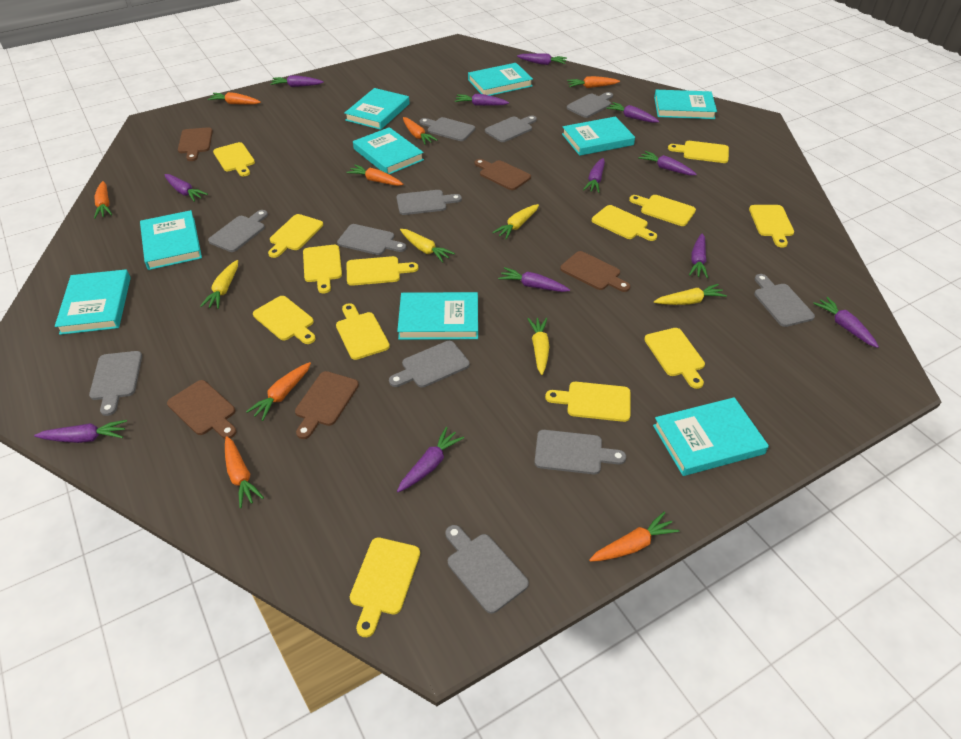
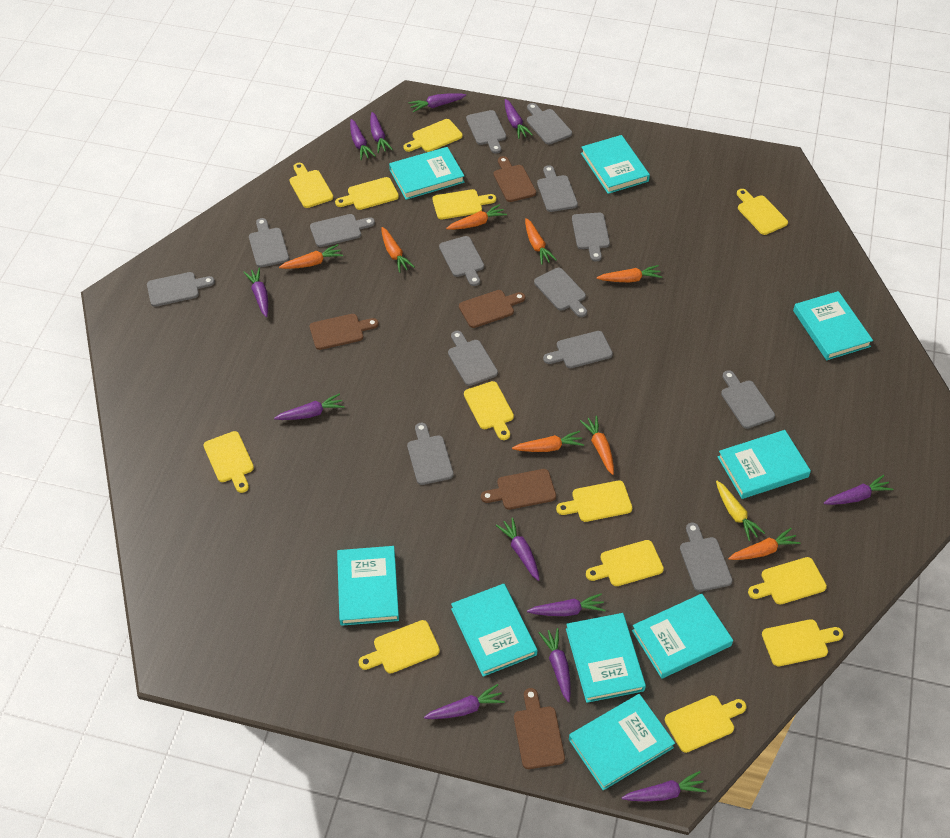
grey cutting board: [89,351,142,416] [208,210,268,252] [337,224,406,255] [389,341,470,388] [396,190,462,215] [420,117,475,141] [445,525,529,614] [485,115,537,142] [534,430,626,474] [567,92,613,118] [754,274,815,327] = 11 -> [147,272,215,307] [249,218,289,268] [310,214,375,247] [407,423,454,485] [439,236,484,286] [448,331,498,386] [466,110,506,154] [527,103,572,145] [534,268,587,317] [537,165,578,212] [543,331,613,368] [572,213,610,262] [680,523,733,592] [721,370,775,429] = 14
yellow carrot: [200,260,238,309] [400,229,455,263] [492,204,539,239] [527,318,549,375] [654,284,727,305] = 5 -> [716,481,765,541] = 1

